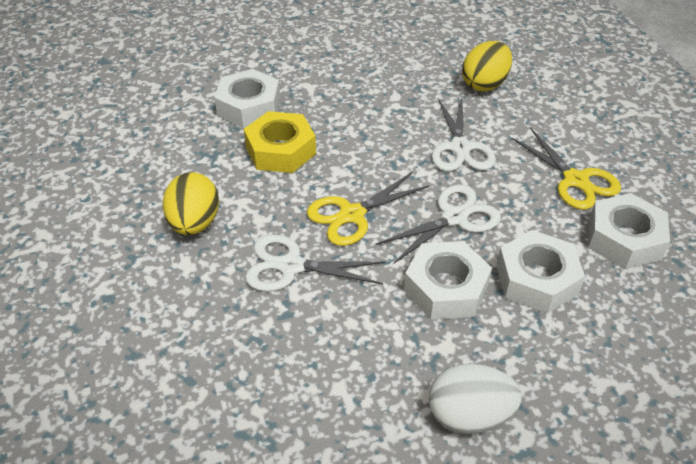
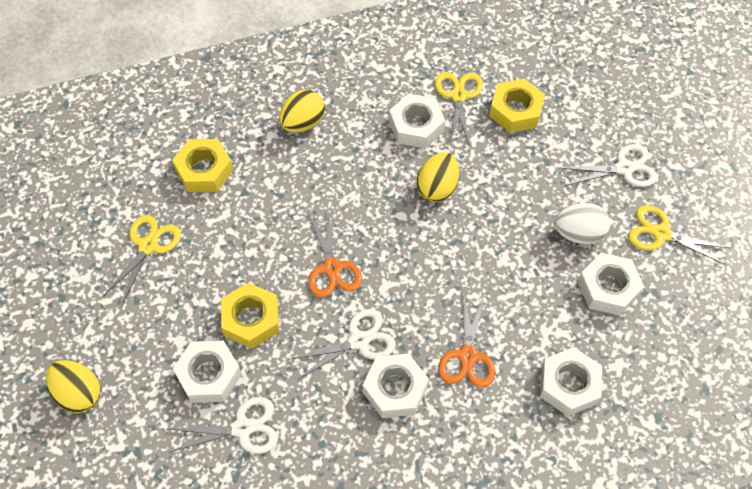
orange scissors: none = 0 -> [308,207,362,298] [438,292,495,388] = 2
white nut: [214,69,280,128] [404,241,492,320] [496,230,585,314] [589,193,670,269] = 4 -> [173,341,242,403] [363,353,429,418] [389,93,445,149] [540,347,602,416] [578,253,644,316] = 5
yellow egg: [163,172,219,235] [462,41,512,91] = 2 -> [46,360,101,413] [279,90,325,132] [417,152,459,202] = 3
yellow nut: [244,111,316,173] = 1 -> [172,139,233,192] [221,282,279,349] [489,78,545,133] = 3
yellow scissors: [307,172,429,246] [511,128,621,210] = 2 -> [103,215,181,306] [435,72,483,146] [628,205,730,265] = 3

